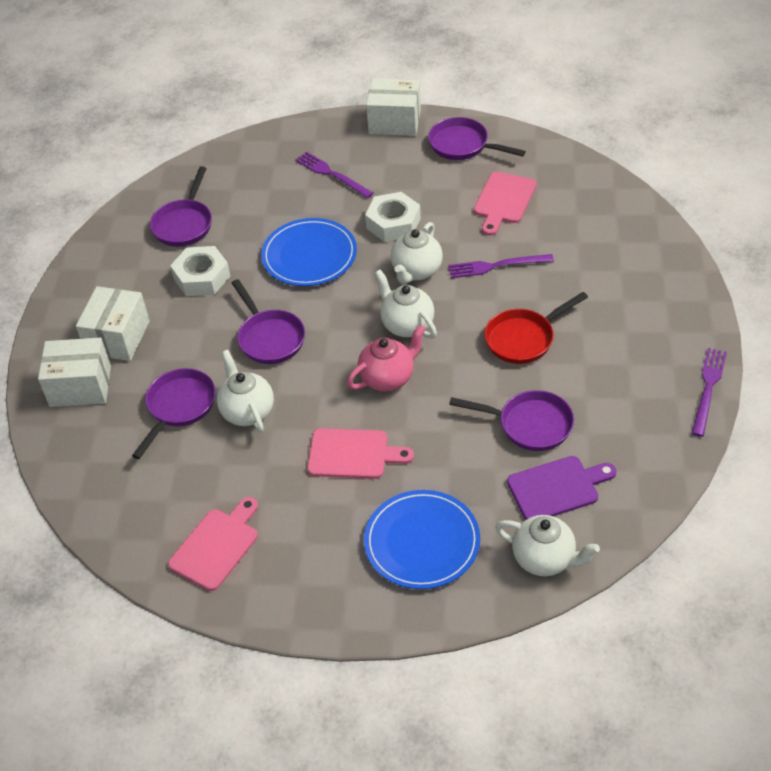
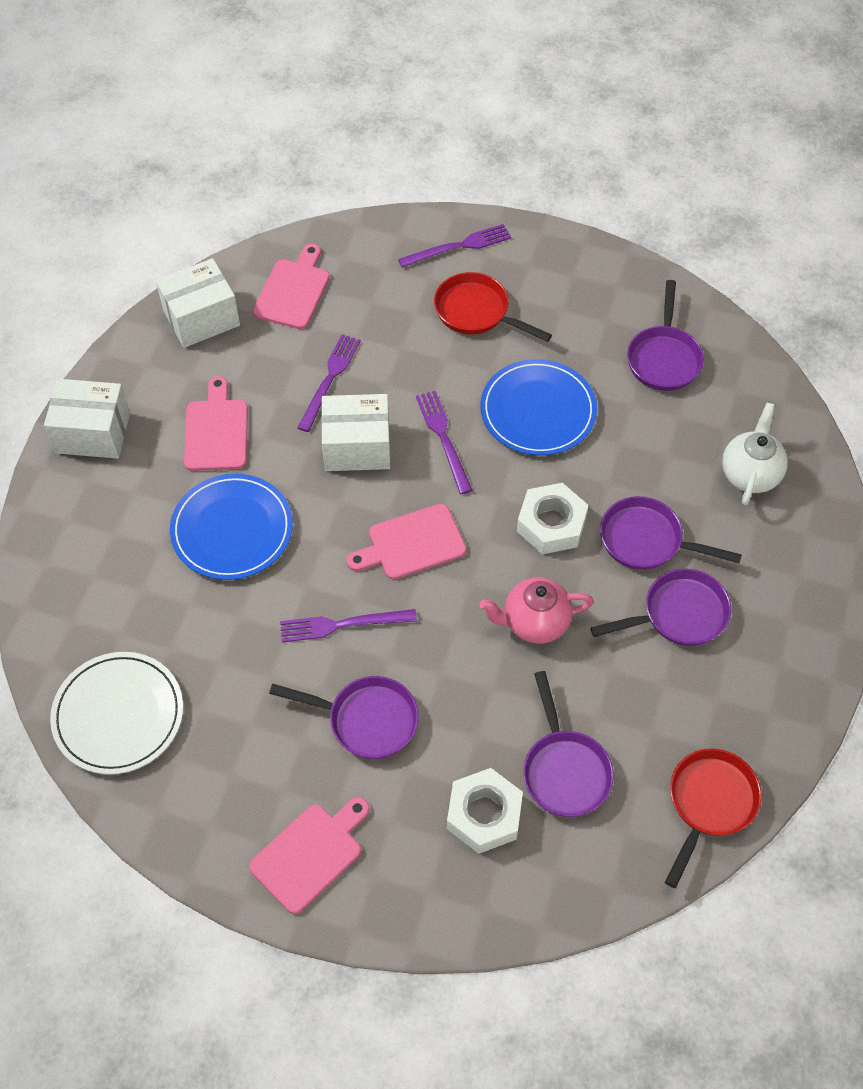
pink cutting board: [168,497,258,591] [307,428,414,479] [474,172,537,236] = 3 -> [184,376,248,471] [249,797,370,914] [253,244,330,329] [347,504,466,580] = 4
purple cutting board: [507,456,616,520] = 1 -> none = 0
purple fork: [295,152,374,198] [448,254,554,278] [691,348,727,437] = 3 -> [280,609,417,642] [298,334,361,432] [398,224,511,268] [416,391,473,494] = 4
red pan: [484,292,588,364] = 1 -> [434,272,552,342] [665,748,762,888] = 2
white plate: none = 0 -> [50,652,183,774] = 1
white teapot: [217,350,274,433] [375,269,437,339] [391,222,443,284] [495,515,600,576] = 4 -> [722,403,788,505] = 1

